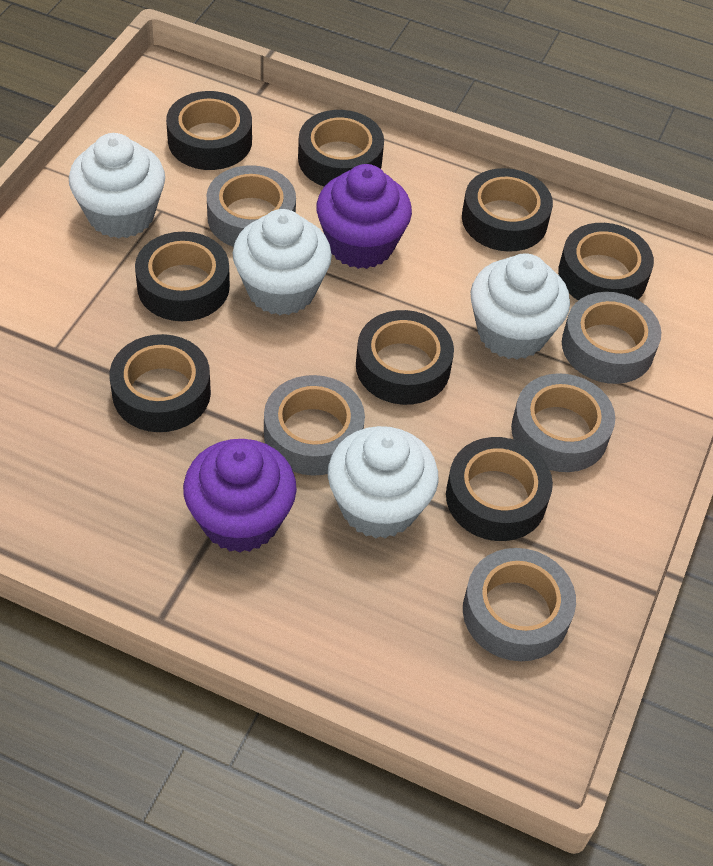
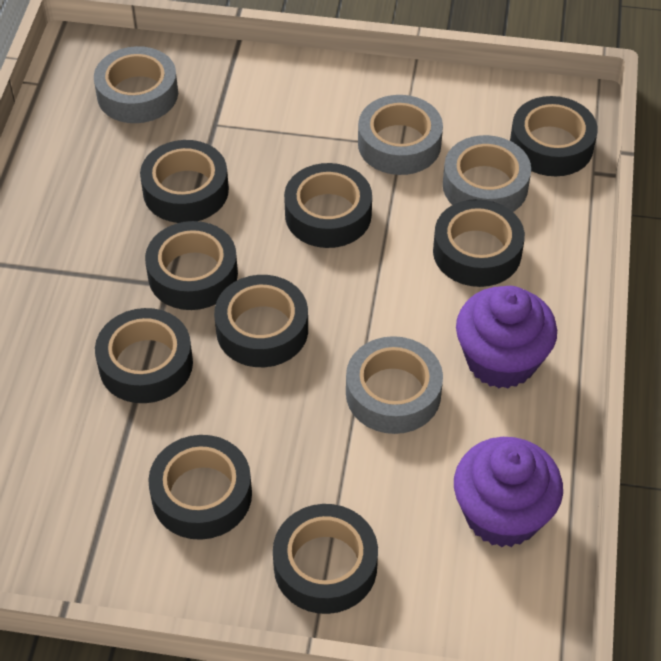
black tape: [110,334,211,432] [135,232,230,321] [166,91,252,170] [298,110,384,187] [356,310,454,405] [446,437,553,541] [462,168,553,252] [558,223,654,301] = 8 -> [95,308,193,403] [140,140,229,223] [145,221,238,310] [148,435,252,540] [214,275,308,367] [273,504,378,614] [284,163,372,248] [433,199,525,287] [510,96,598,176] = 9
grey tape: [207,165,296,247] [264,375,365,476] [463,548,576,661] [511,373,615,472] [562,292,661,384] = 5 -> [94,46,178,123] [346,336,443,434] [358,95,443,175] [443,135,531,212] = 4
white cupcake: [69,133,165,239] [233,209,332,315] [328,426,438,539] [470,253,570,360] = 4 -> none = 0

